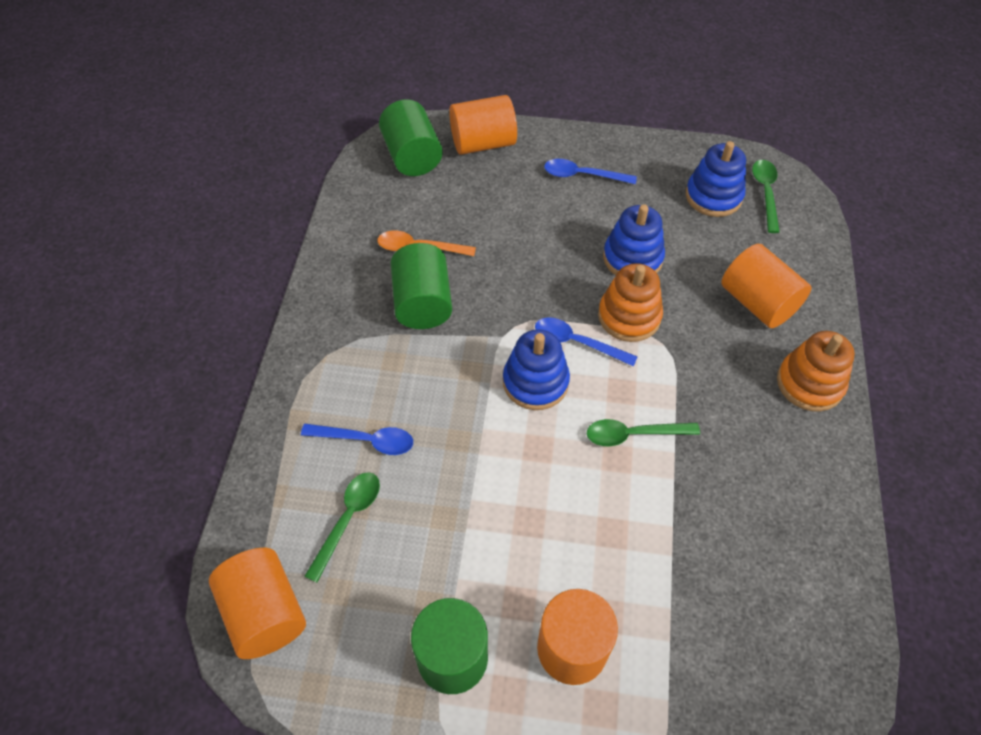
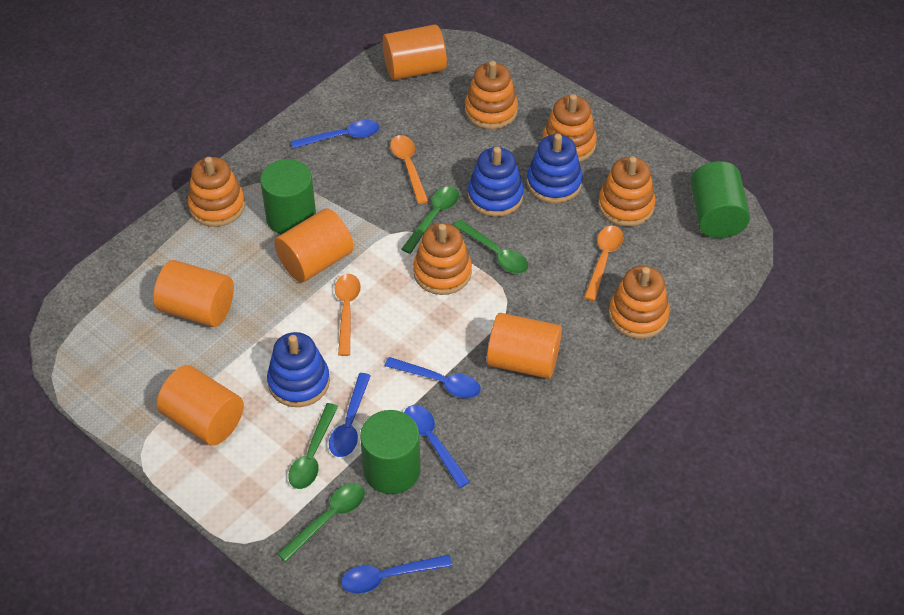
blue spoon: [301,424,413,455] [535,317,638,367] [544,159,637,184] = 3 -> [291,120,379,149] [329,373,371,457] [341,555,452,594] [384,357,481,398] [404,405,470,488] = 5
green spoon: [304,472,380,583] [587,419,700,446] [752,160,780,233] = 3 -> [277,483,365,562] [288,403,338,489] [402,186,459,254] [453,220,529,274] = 4
orange cylinder: [209,548,306,659] [449,95,517,155] [537,589,618,685] [721,244,811,328] = 4 -> [153,260,234,327] [157,365,244,446] [274,208,354,282] [382,24,447,80] [487,313,562,379] = 5
orange spoon: [378,231,476,256] = 1 -> [335,274,361,356] [390,135,428,204] [584,226,624,301] = 3
orange stacking toy: [598,263,663,342] [777,331,855,411] = 2 -> [188,157,245,227] [413,223,472,295] [465,61,518,129] [542,94,597,162] [598,156,656,227] [609,266,670,339] = 6

